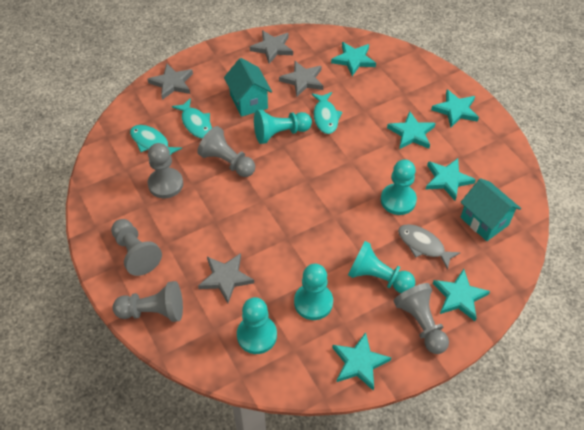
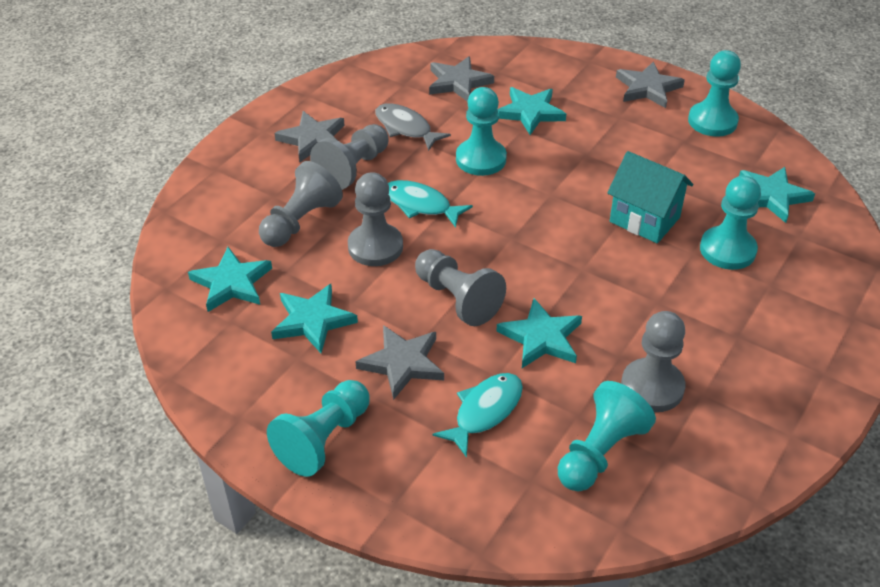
turquoise fish: [130,125,182,155] [172,98,212,139] [311,92,343,134] = 3 -> [388,180,473,228] [433,373,523,458] = 2
turquoise house: [224,58,272,117] [460,178,521,241] = 2 -> [607,151,693,243] = 1
turquoise star: [331,42,376,76] [332,332,391,390] [387,111,436,149] [425,158,476,200] [431,89,479,127] [433,269,490,321] = 6 -> [188,247,272,312] [271,284,358,353] [496,298,582,368] [498,87,566,135] [739,167,815,223] = 5

